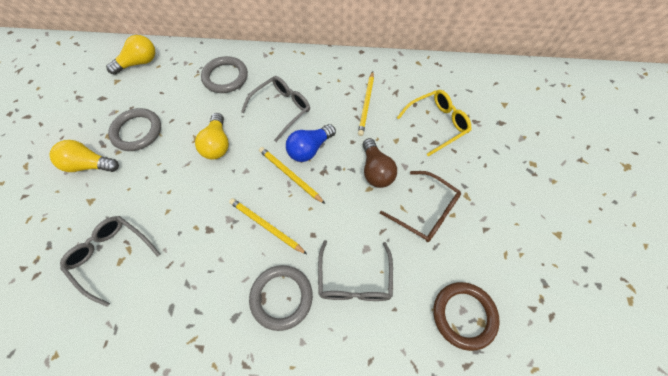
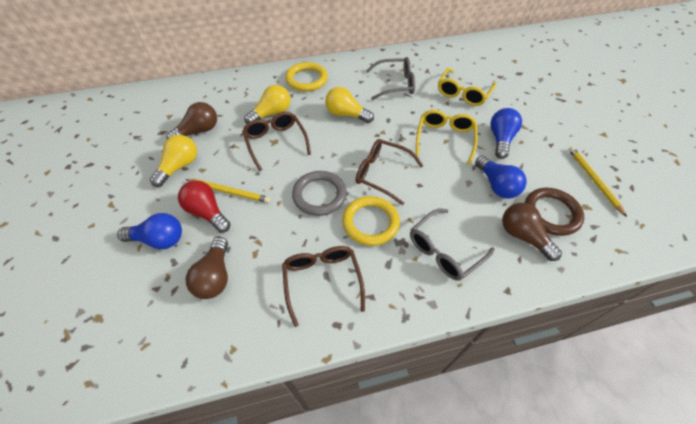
blue light bulb: [286,124,336,162] = 1 -> [117,213,182,249] [475,156,527,198] [490,108,522,159] = 3
brown glasses: [380,171,461,242] = 1 -> [242,112,311,171] [282,246,365,327] [355,139,424,205] = 3
brown light bulb: [363,138,397,188] = 1 -> [166,102,217,139] [186,237,228,299] [502,203,562,261] = 3
grey glasses: [60,216,161,307] [241,76,310,142] [318,240,393,301] = 3 -> [366,57,415,100] [410,209,495,281] = 2
grey ring: [108,108,161,151] [201,56,248,93] [249,265,313,331] = 3 -> [292,171,347,216] = 1
red light bulb: none = 0 -> [178,180,231,233] = 1
yellow glasses: [397,90,471,156] = 1 -> [416,110,478,165] [438,68,496,106] = 2
yellow pencil: [229,198,307,254] [259,147,325,204] [358,71,374,136] = 3 -> [185,179,270,203] [569,147,627,217] = 2
yellow ring: none = 0 -> [285,62,328,92] [342,196,400,246] = 2

